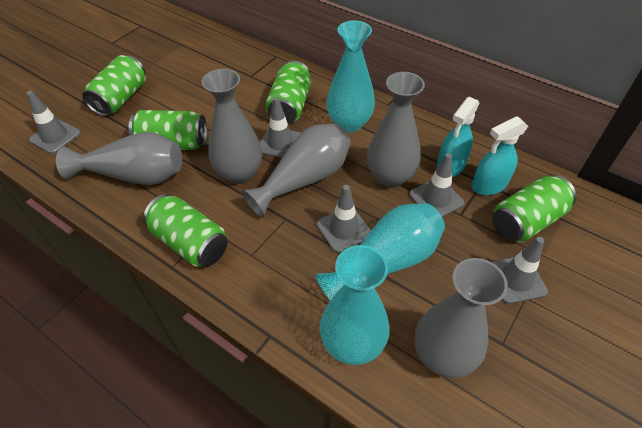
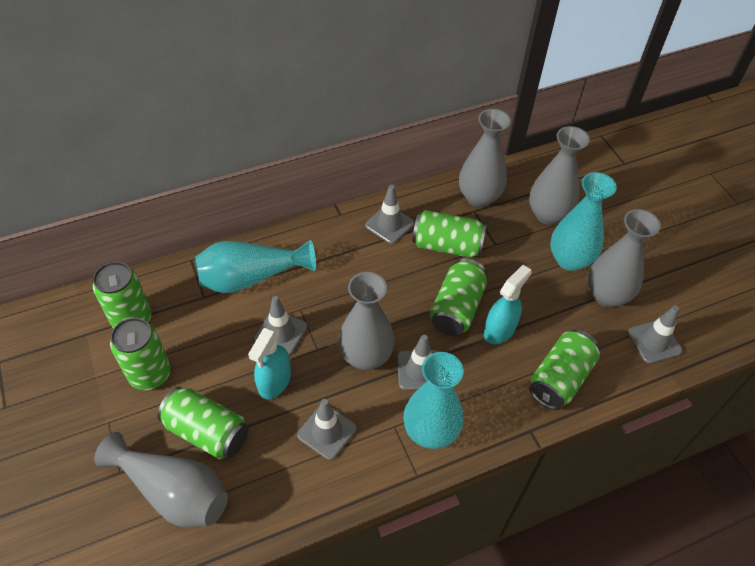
green can: [82,55,146,116] [129,110,207,150] [143,194,228,267] [265,61,311,124] [492,175,576,242] = 5 -> [93,262,152,328] [110,318,171,390] [157,387,248,459] [412,210,487,258] [430,258,487,336] [529,330,600,410] = 6

